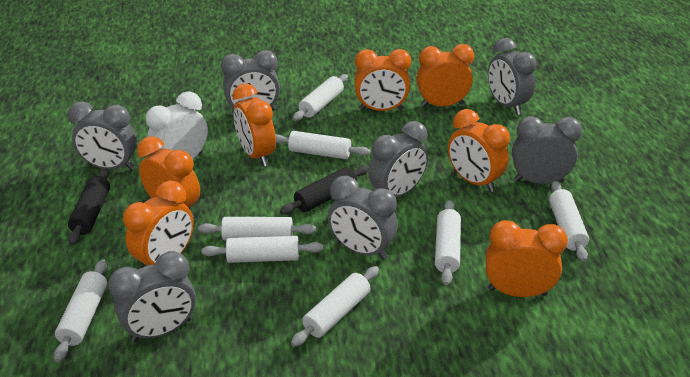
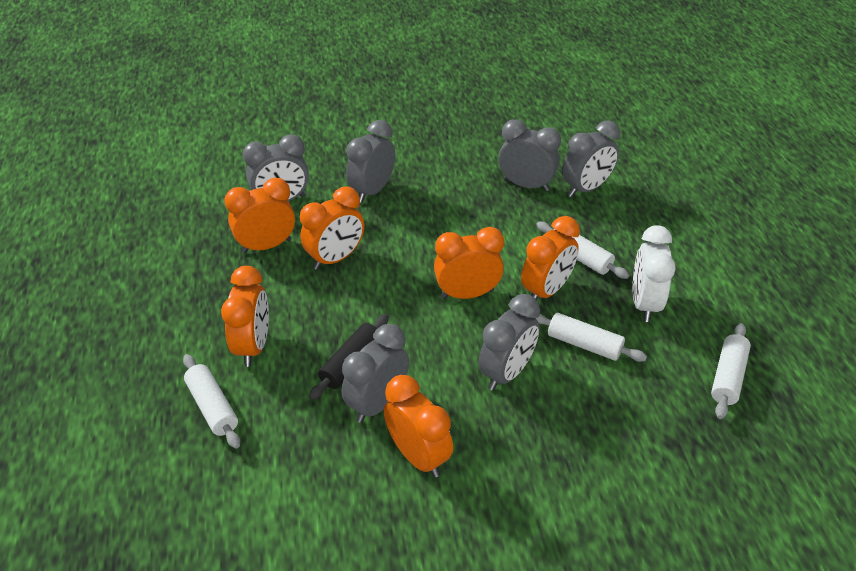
black rolling pin: [68,168,110,245] [280,165,369,215] = 2 -> [309,314,389,400] = 1
grey clock: [68,102,137,170] [108,251,196,342] [221,50,280,116] [328,176,398,260] [368,121,428,197] [488,38,537,115] [512,116,582,184] = 7 -> [243,135,309,201] [342,324,409,423] [346,120,395,203] [478,294,540,391] [499,119,561,191] [562,120,620,197] = 6
orange clock: [123,180,194,266] [137,136,200,217] [233,84,276,167] [355,49,411,111] [416,44,474,107] [448,109,510,192] [486,220,568,297] = 7 -> [221,266,269,367] [224,178,295,253] [300,186,364,270] [384,375,453,478] [434,227,504,299] [521,216,580,300] = 6
white rolling pin: [54,259,107,362] [198,217,316,241] [202,236,323,263] [275,131,370,159] [291,266,379,347] [293,74,348,121] [435,200,461,285] [549,181,589,262] = 8 -> [183,354,240,449] [536,222,630,279] [536,313,647,362] [711,323,751,419] = 4

